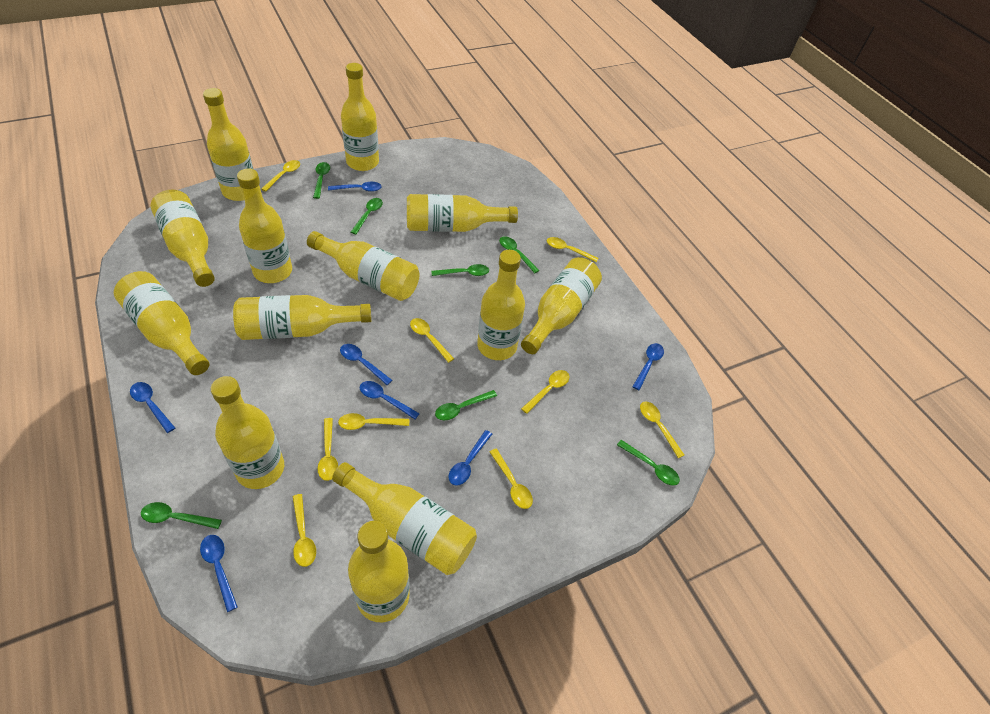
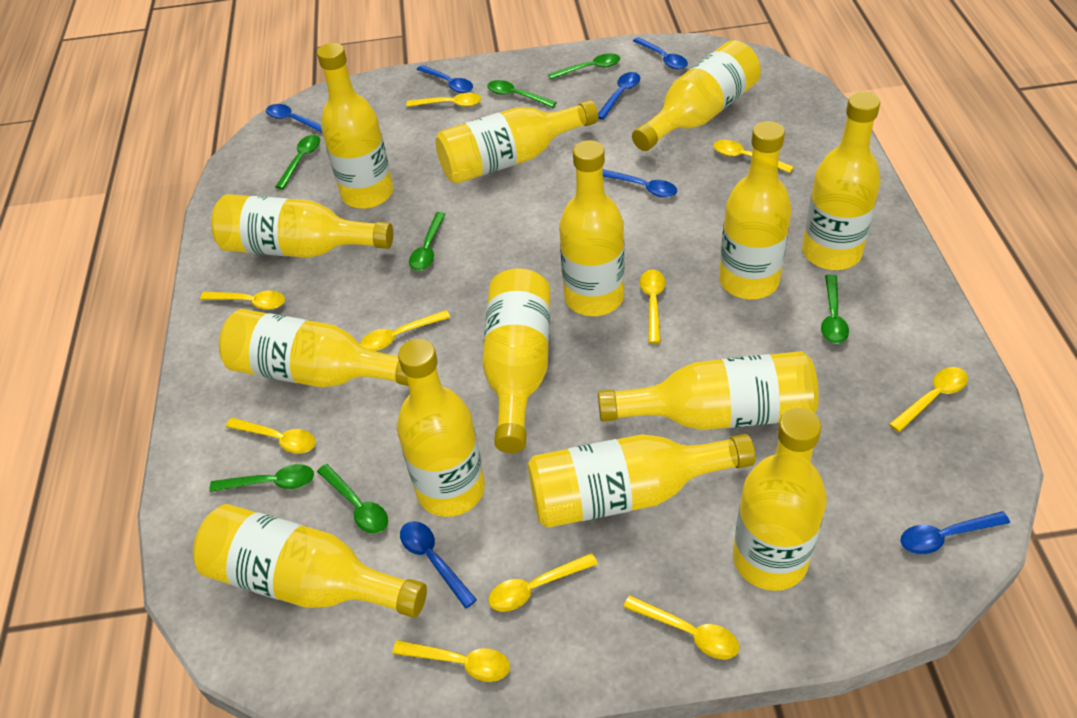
yellow bottle: [114,271,210,375] [150,190,215,287] [203,88,253,201] [210,376,284,489] [233,295,371,340] [237,169,292,283] [307,231,419,301] [332,462,477,575] [341,63,379,171] [348,521,410,622] [407,194,518,232] [477,250,525,360] [521,257,602,354] = 13 -> [193,504,427,618] [211,194,393,258] [219,309,408,387] [317,43,393,209] [397,339,485,517] [435,100,598,184] [482,268,550,453] [528,434,755,528] [559,140,625,316] [598,351,819,430] [632,40,761,151] [719,121,792,299] [733,408,827,591] [802,92,881,270] = 14
yellow spoon: [261,160,300,192] [292,494,316,567] [317,418,338,481] [338,413,409,430] [410,318,454,363] [490,448,533,509] [521,370,569,414] [547,237,598,262] [640,401,684,458] = 9 -> [200,291,285,310] [226,418,316,453] [360,310,451,351] [392,640,510,682] [406,93,482,107] [488,553,598,612] [624,595,739,660] [640,270,666,344] [713,140,794,173] [889,367,968,432] = 10

